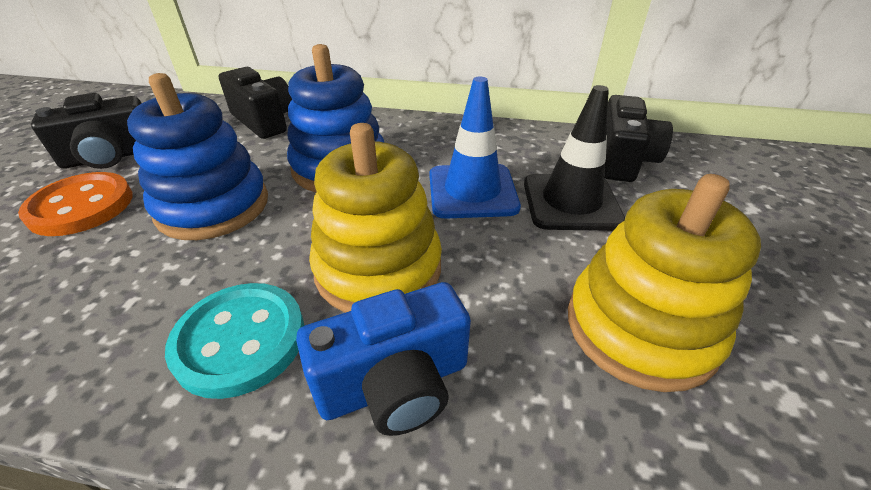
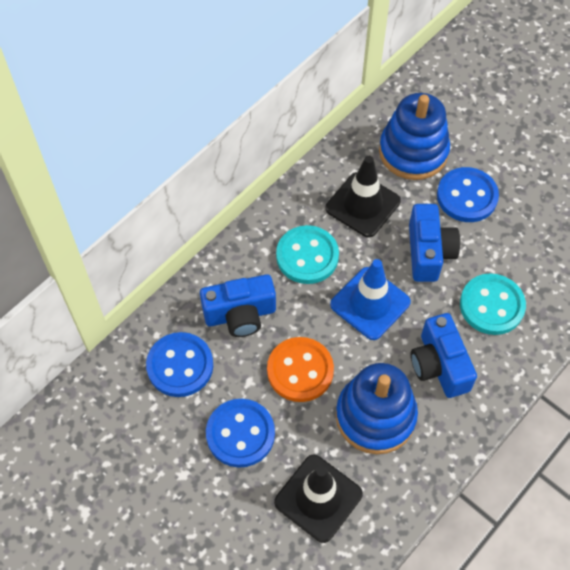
black camera: [31,93,141,169] [218,67,292,139] [604,95,673,182] = 3 -> none = 0
black traffic cone: [524,85,625,231] = 1 -> [274,455,363,543] [325,156,401,237] = 2
blue button: none = 0 -> [146,332,213,397] [206,399,275,468] [437,167,499,222] = 3
blue camera: [296,282,471,436] = 1 -> [200,274,276,337] [409,204,460,282] [411,313,477,398] = 3
turquoise button: [165,283,305,399] = 1 -> [276,225,339,284] [460,274,526,335] = 2
yellow stacking toy: [309,123,442,313] [568,174,761,392] = 2 -> none = 0

